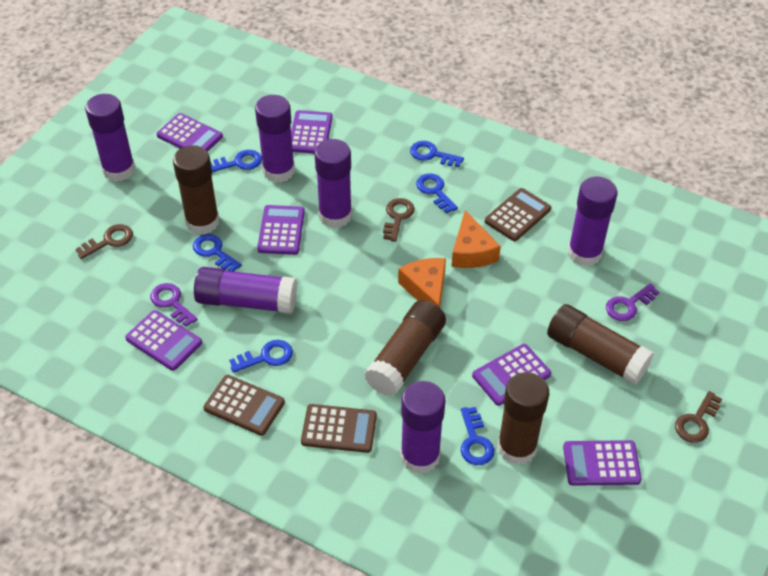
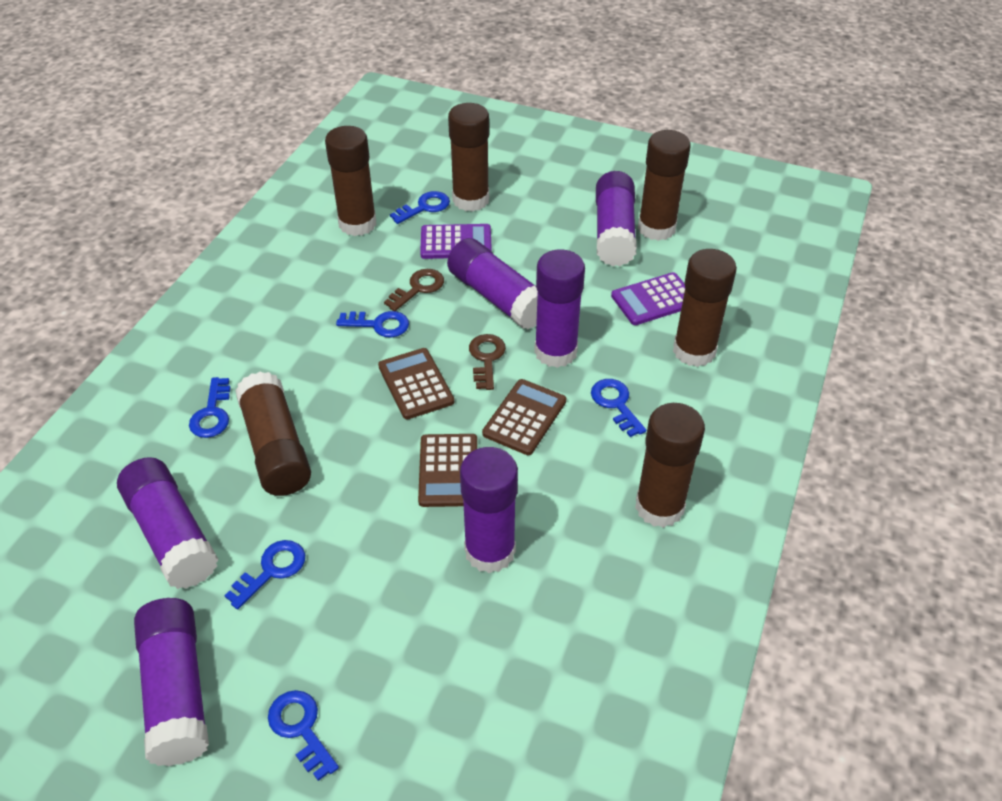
brown glue stick: [173,145,219,235] [364,300,446,397] [497,372,549,465] [547,304,654,385] = 4 -> [235,372,311,496] [325,126,376,236] [448,103,489,212] [635,403,705,528] [638,130,691,241] [673,249,737,367] = 6
brown key: [76,224,133,259] [383,198,415,242] [675,391,722,443] = 3 -> [384,269,444,311] [469,334,506,390] = 2
orange cheese: [398,258,446,308] [451,210,501,268] = 2 -> none = 0
purple calculator: [125,310,202,371] [156,113,223,152] [257,205,305,255] [291,110,333,154] [472,344,551,406] [563,440,642,486] = 6 -> [420,224,492,259] [611,272,685,325] = 2
purple key: [150,283,198,327] [606,283,659,321] = 2 -> none = 0

